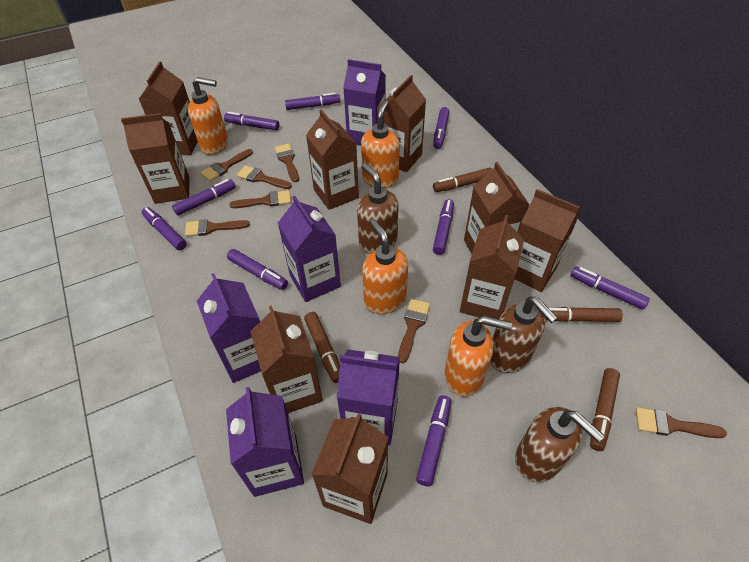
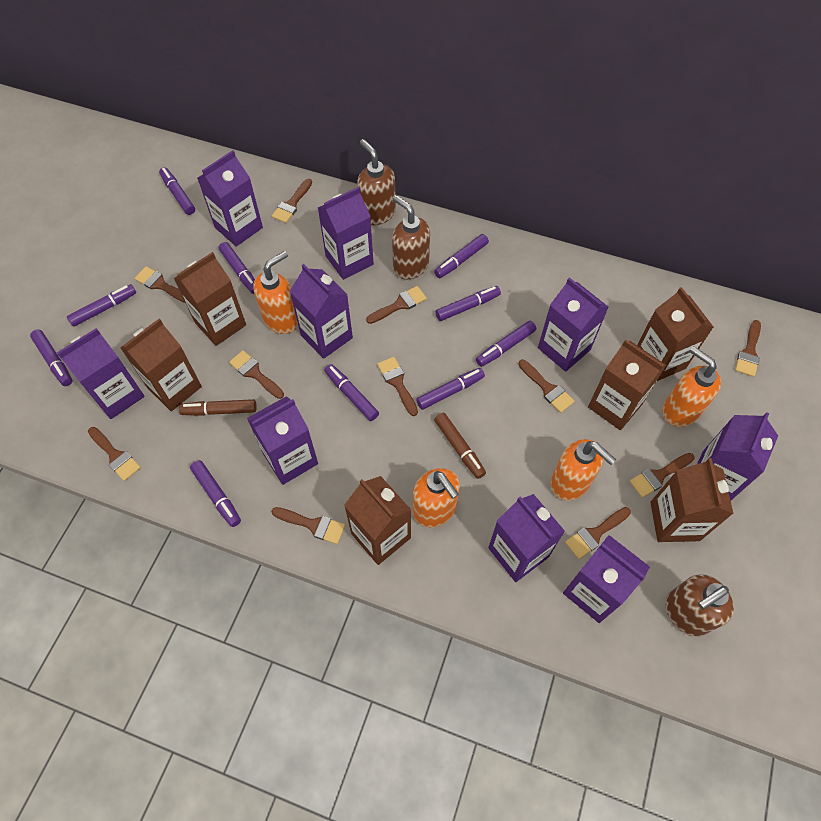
brown brush: [185,219,250,237] [201,149,253,181] [229,190,291,208] [236,165,292,189] [274,144,299,182] [398,299,430,363] [636,407,727,438] = 7 -> [88,427,141,481] [134,266,185,303] [229,350,284,399] [271,507,345,544] [272,179,312,223] [366,286,427,324] [377,357,418,416] [518,360,575,413] [565,507,631,559] [630,453,695,498] [735,320,761,377] = 11
brown carton: [121,113,189,204] [139,62,198,155] [251,306,323,413] [306,109,359,210] [311,413,388,524] [378,75,426,172] [460,215,524,319] [464,162,530,254] [515,189,580,292] = 9 -> [121,319,202,411] [174,252,246,346] [344,476,411,565] [588,339,666,430] [637,287,714,381] [650,458,733,542] = 6
brown marker: [304,312,340,383] [433,168,492,192] [545,307,623,322] [590,368,620,451] = 4 -> [179,399,257,416] [434,413,486,479] = 2
purple carton: [197,273,261,383] [226,387,304,497] [278,196,341,302] [337,349,400,445] [343,59,386,145] = 5 -> [57,328,145,419] [197,150,263,247] [247,396,318,485] [290,264,353,359] [318,187,374,280] [488,494,565,582] [538,277,609,372] [563,535,650,623] [697,412,778,501] = 9
purple marker: [142,207,187,250] [172,179,236,216] [224,112,279,131] [227,249,288,290] [285,93,340,110] [416,395,451,487] [433,107,449,149] [433,199,454,255] [571,266,650,310] = 9 -> [30,330,72,386] [67,284,136,327] [159,167,195,215] [190,460,241,527] [219,242,255,294] [324,364,379,421] [416,368,485,410] [434,234,489,278] [435,286,501,321] [476,321,536,367] = 10

